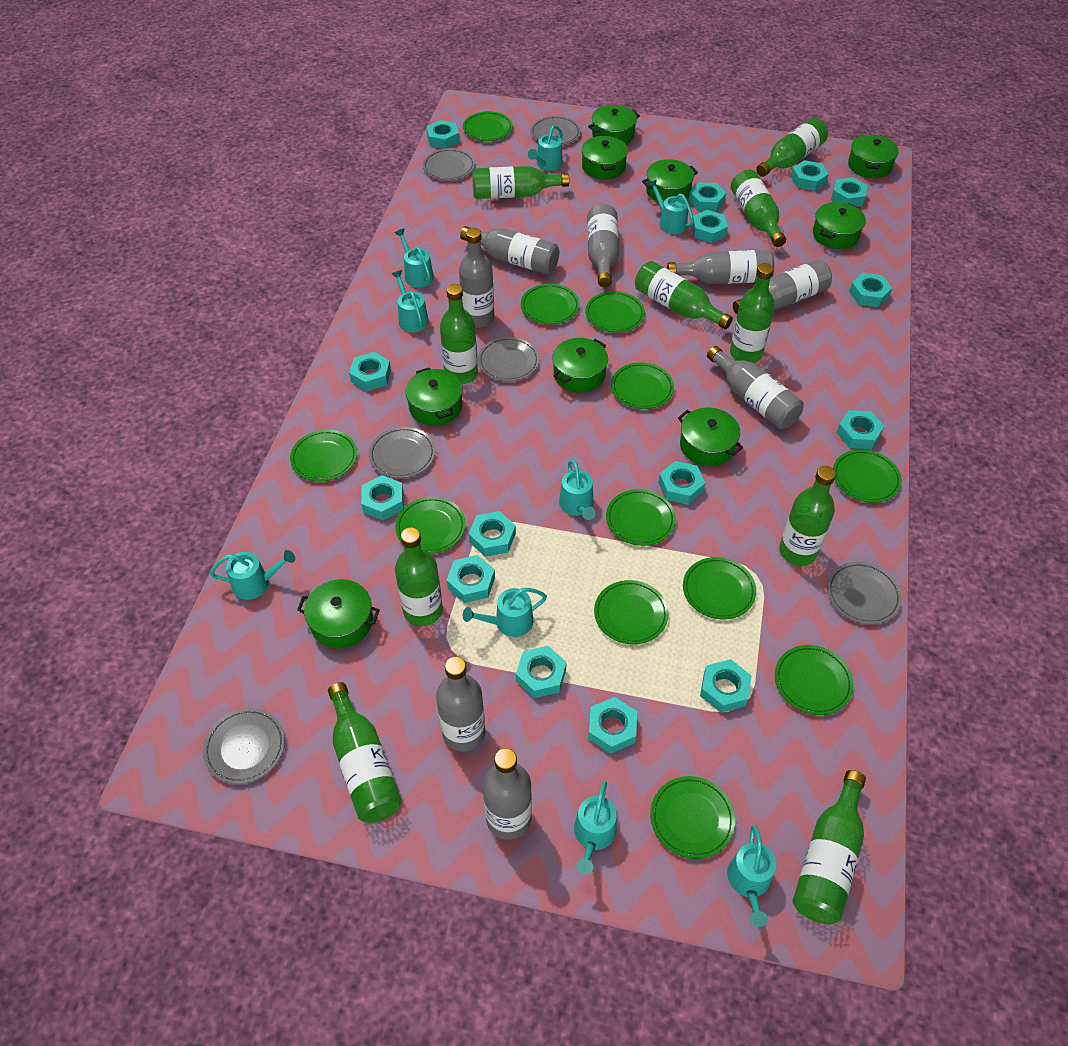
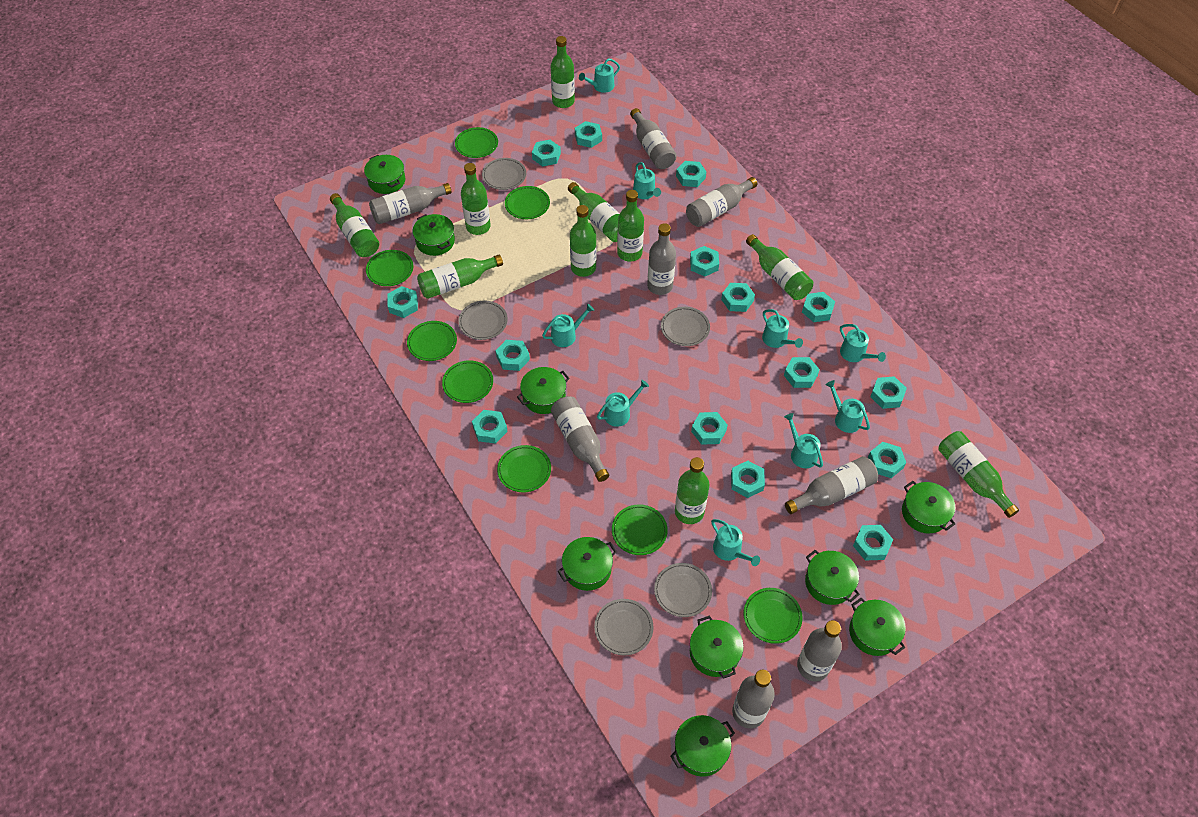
green plate: [290,430,357,481] [395,497,466,554] [463,111,513,141] [521,284,580,325] [585,291,645,333] [594,580,669,645] [606,489,676,546] [611,362,674,409] [650,776,735,859] [683,557,756,620] [775,645,853,715] [833,449,902,503] = 12 -> [366,250,413,286] [407,321,457,361] [442,360,493,403] [455,127,498,158] [497,445,551,492] [505,186,550,219] [612,504,668,555] [743,588,803,644] = 8
grey plate: [203,708,285,784] [369,427,435,478] [423,148,475,180] [478,337,539,382] [530,116,581,145] [827,562,902,624] = 6 -> [458,301,508,340] [482,158,526,190] [594,599,653,655] [654,563,712,617] [661,307,710,346] = 5

